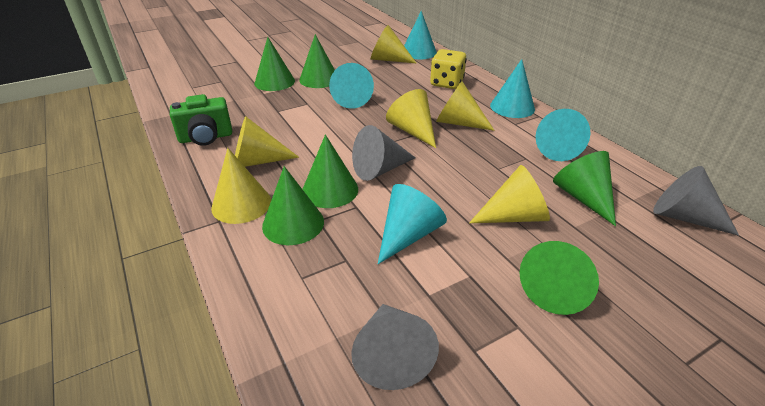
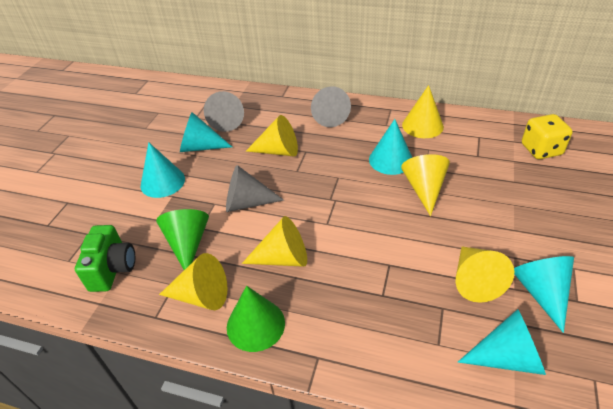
green cone: [254,37,295,91] [262,166,324,245] [299,34,335,88] [303,134,358,208] [520,241,599,315] [553,151,616,226] = 6 -> [156,209,209,270] [227,286,285,352] = 2

